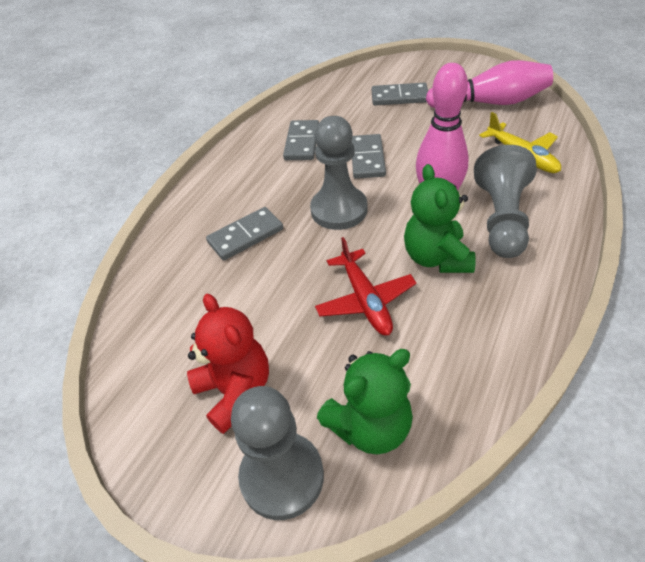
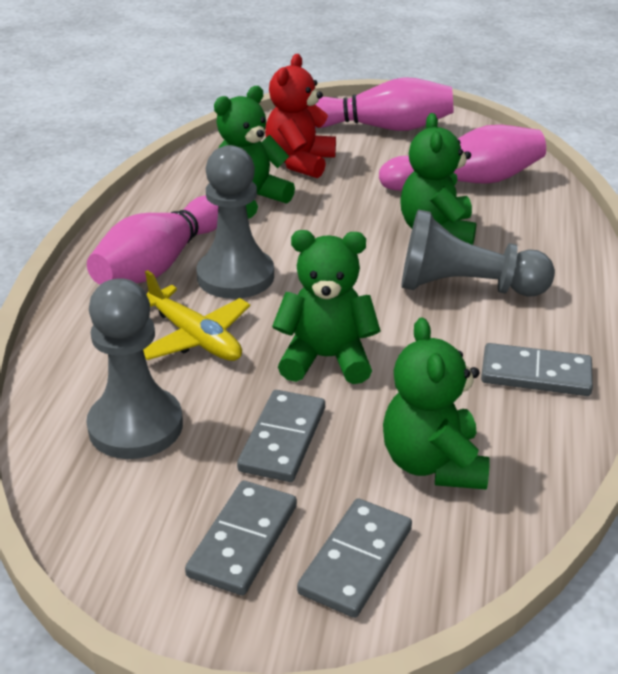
green teddy bear: [317,349,413,454] [404,164,476,273] = 2 -> [214,86,295,219] [272,230,381,384] [383,317,490,490] [400,113,476,245] = 4
pink bowling pin: [416,63,469,190] [426,60,553,108] = 2 -> [87,196,218,284] [315,77,454,131] [379,125,546,191] = 3
red plane: [315,237,416,336] = 1 -> none = 0

